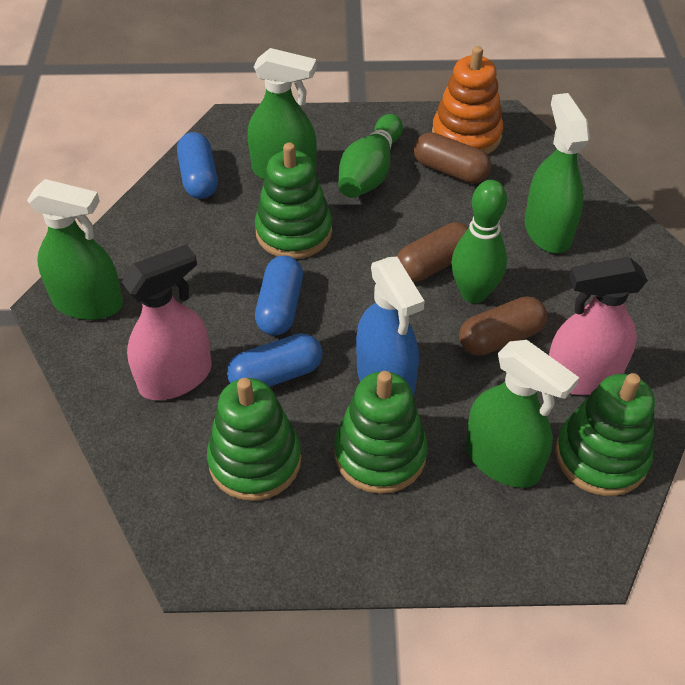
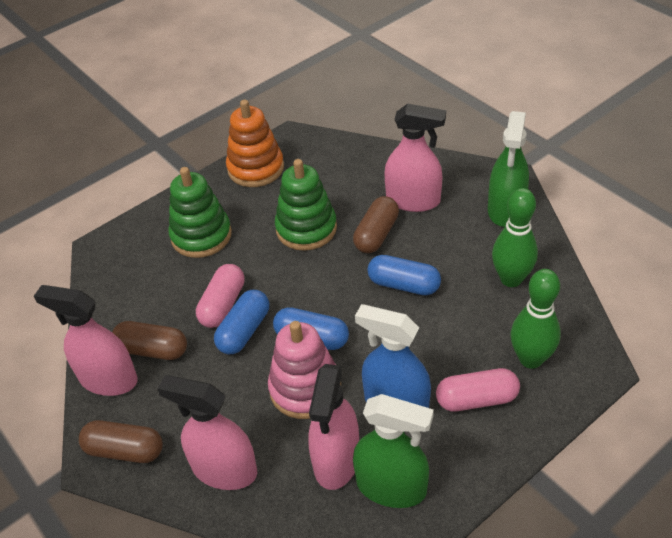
green spray bottle: [27,179,123,320] [248,48,317,180] [466,340,579,488] [525,93,590,253] = 4 -> [353,394,434,508] [488,111,529,227] = 2
green stacking toy: [207,378,301,501] [255,143,332,259] [334,371,427,494] [555,373,655,496] = 4 -> [168,167,232,258] [275,159,337,251] = 2
pink capsule: none = 0 -> [196,264,245,328] [436,368,520,412] = 2
pink spray bottle: [122,244,212,400] [549,257,648,395] = 2 -> [34,285,138,396] [157,375,257,490] [308,364,359,490] [385,104,446,212] = 4
pink stacking toy: none = 0 -> [268,321,341,419] = 1

